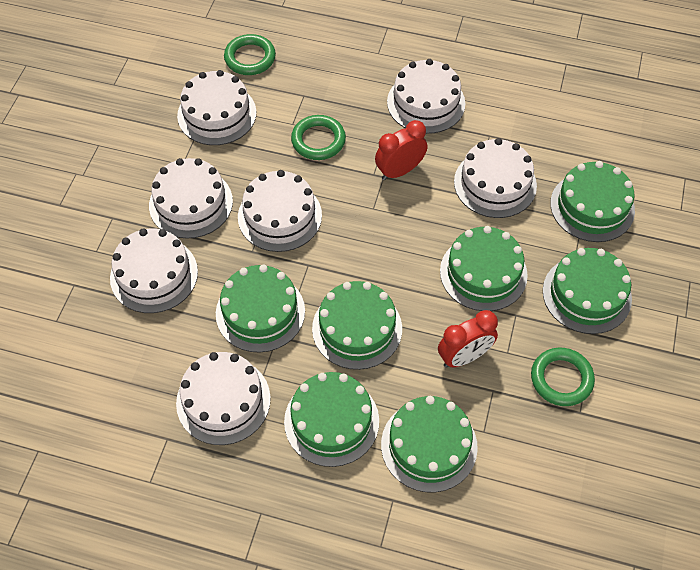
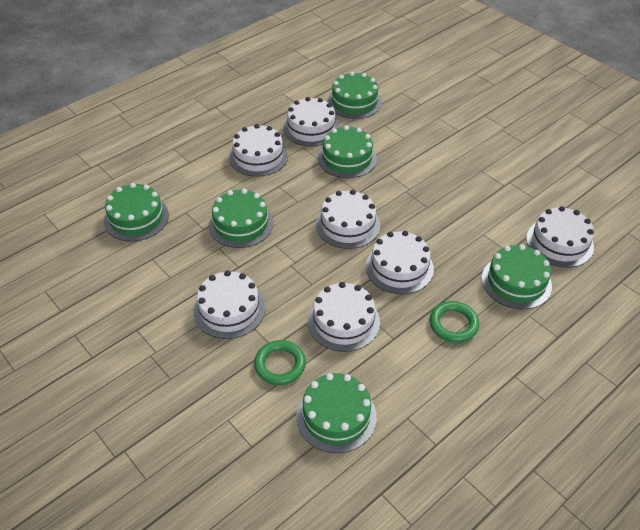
green cake: [216,265,305,353] [284,372,379,467] [312,281,402,370] [381,396,478,493] [440,226,528,311] [543,248,632,334] [550,161,635,242] = 7 -> [104,183,169,241] [209,189,273,248] [296,373,377,453] [318,126,377,178] [328,72,382,119] [482,244,552,309] = 6
green ring: [224,34,276,75] [291,115,346,160] [531,348,595,406] = 3 -> [254,340,306,385] [429,301,479,343] = 2
red clock: [375,120,427,180] [438,310,498,368] = 2 -> none = 0

